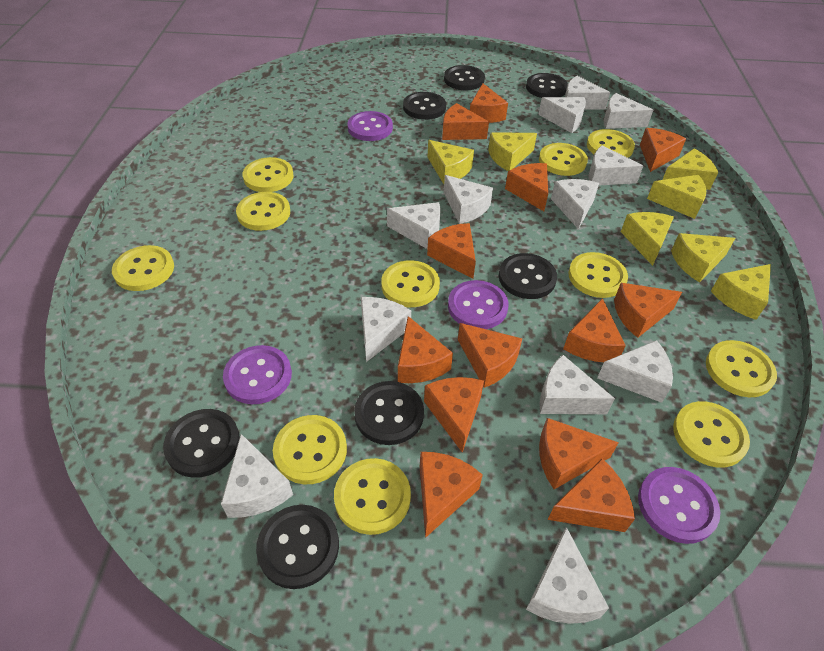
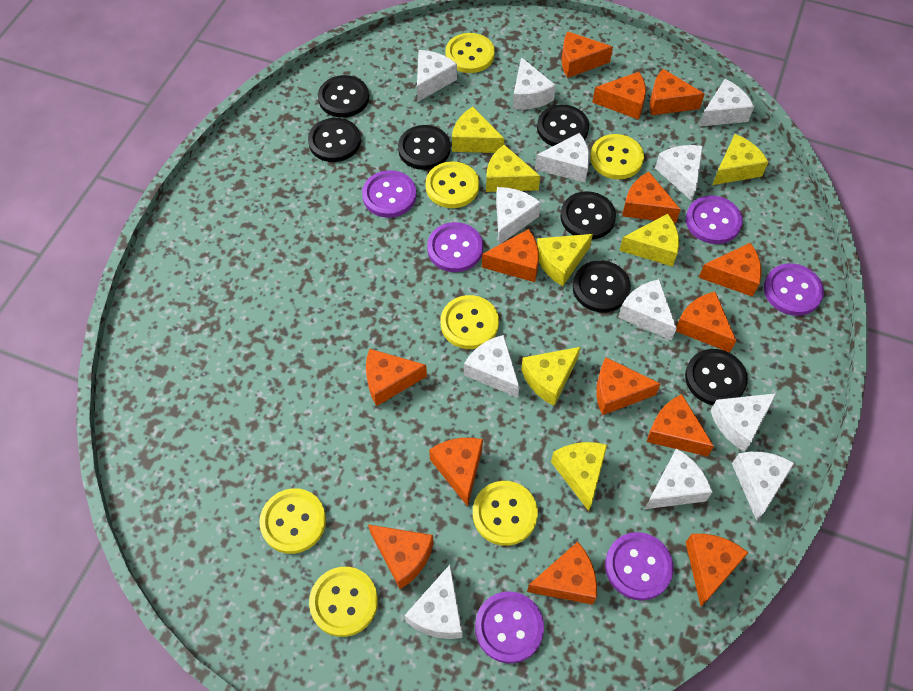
orange cheese: [398,316,453,383] [420,452,483,538] [424,377,484,453] [427,223,476,279] [442,103,489,140] [458,323,523,388] [470,83,508,123] [505,163,548,211] [539,418,619,489] [548,458,635,532] [563,298,626,362] [614,283,682,338] [640,128,686,172] = 13 -> [366,349,427,406] [368,525,434,589] [429,438,483,506] [482,229,539,282] [527,542,597,605] [562,31,613,78] [592,72,646,120] [596,357,661,415] [622,172,681,223] [647,394,714,457] [650,69,705,115] [676,292,736,353] [685,534,749,607] [699,243,761,297] = 14
purple button: [223,345,292,404] [347,111,393,141] [448,280,509,329] [638,467,720,544] = 4 -> [362,170,416,218] [427,222,483,272] [475,591,544,663] [605,532,673,601] [686,196,743,244] [764,263,824,316] = 6
yellow button: [112,245,174,291] [236,192,290,231] [242,157,294,192] [273,415,347,484] [334,458,411,535] [381,260,440,307] [539,143,588,176] [568,252,628,298] [587,129,635,158] [673,401,750,468] [706,340,777,397] = 11 -> [259,488,326,554] [309,567,378,637] [426,161,479,208] [441,295,499,349] [445,33,495,73] [473,481,538,546] [590,134,644,179] = 7

